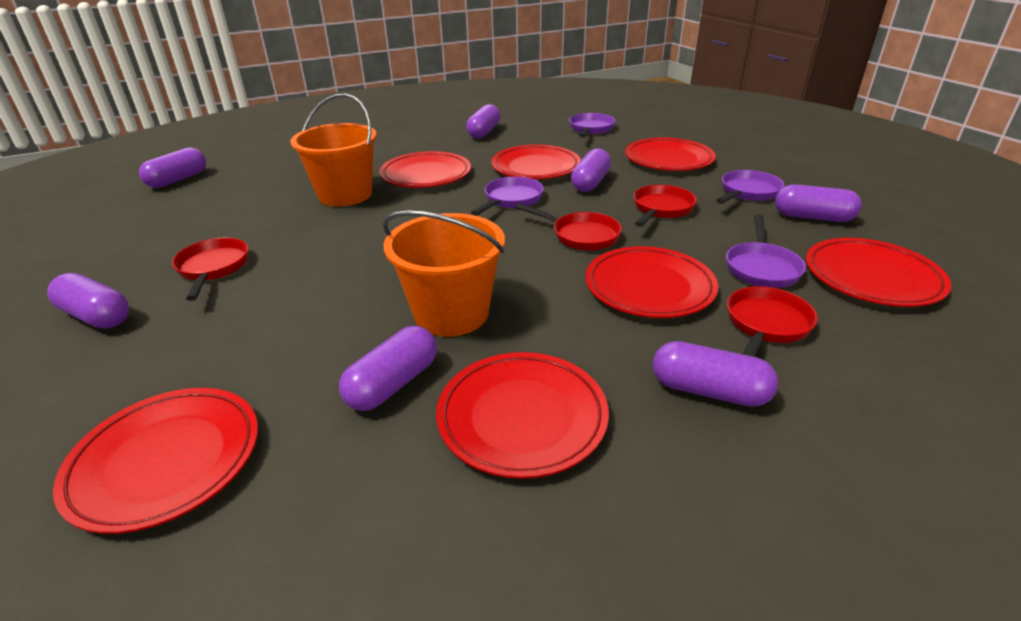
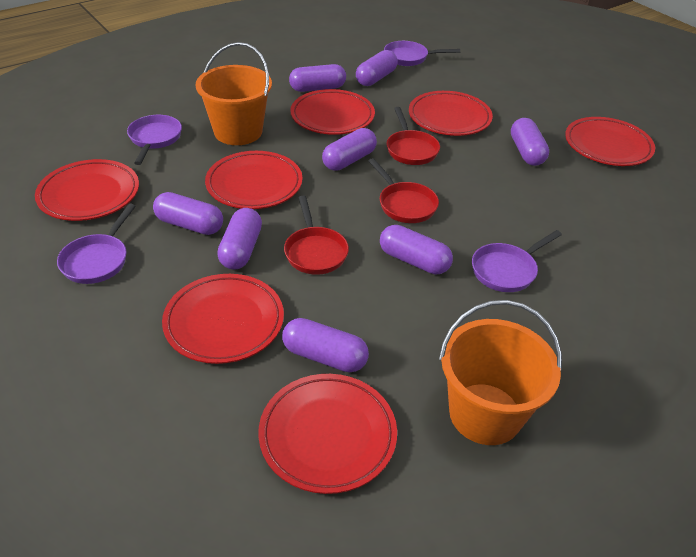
purple capsule: [47,273,129,329] [139,148,206,188] [339,326,437,411] [466,104,501,139] [571,148,611,192] [653,341,778,407] [775,184,862,222] = 7 -> [153,192,223,235] [217,208,262,269] [282,318,369,372] [289,64,346,92] [322,128,377,171] [356,50,398,86] [380,225,453,274] [511,118,549,166] = 8
red pan: [172,238,249,301] [515,203,622,251] [633,185,697,227] [727,286,818,357] = 4 -> [284,195,349,275] [368,158,439,223] [387,107,440,165] = 3

